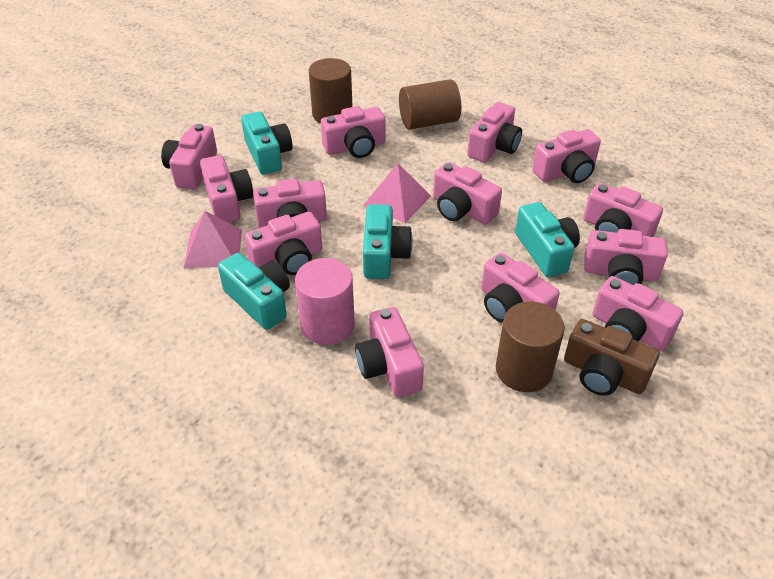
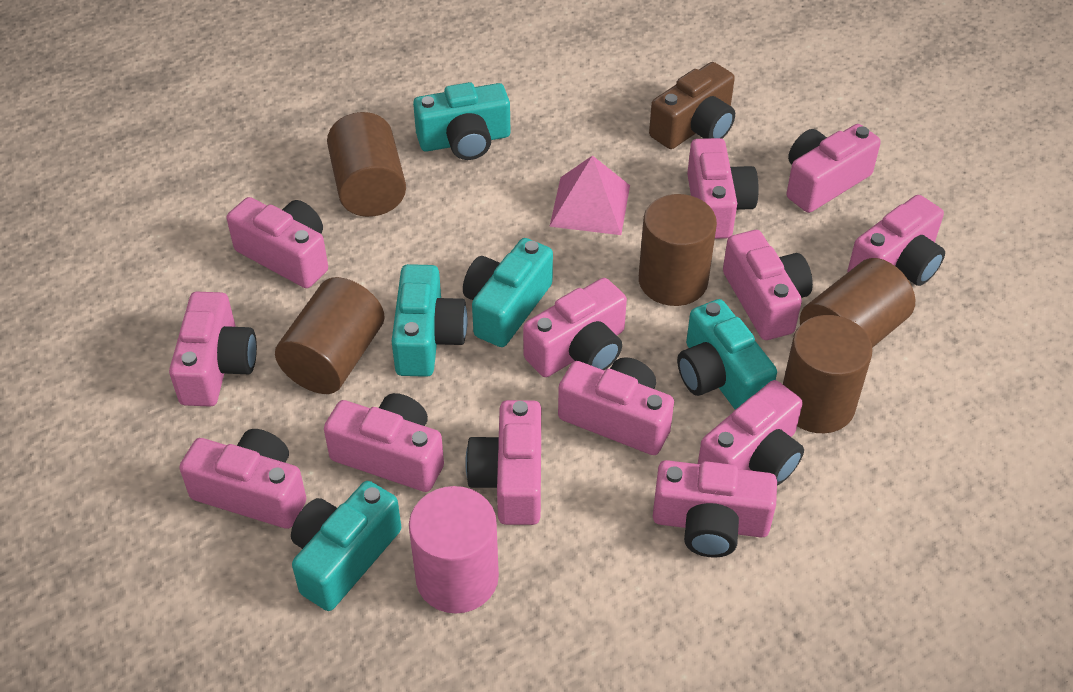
brown cylinder: [309,58,353,123] [399,79,461,130] [496,302,565,392] = 3 -> [275,277,385,394] [327,112,406,217] [639,194,717,306] [783,315,873,433] [800,258,915,348] = 5
pink pyramid: [184,211,242,268] [364,163,431,223] = 2 -> [549,155,630,235] = 1
turquoise camera: [218,253,290,330] [241,111,292,174] [363,204,413,279] [515,202,580,277] = 4 -> [291,481,401,611] [391,264,468,377] [413,82,510,160] [463,238,553,347] [677,299,777,410] = 5

